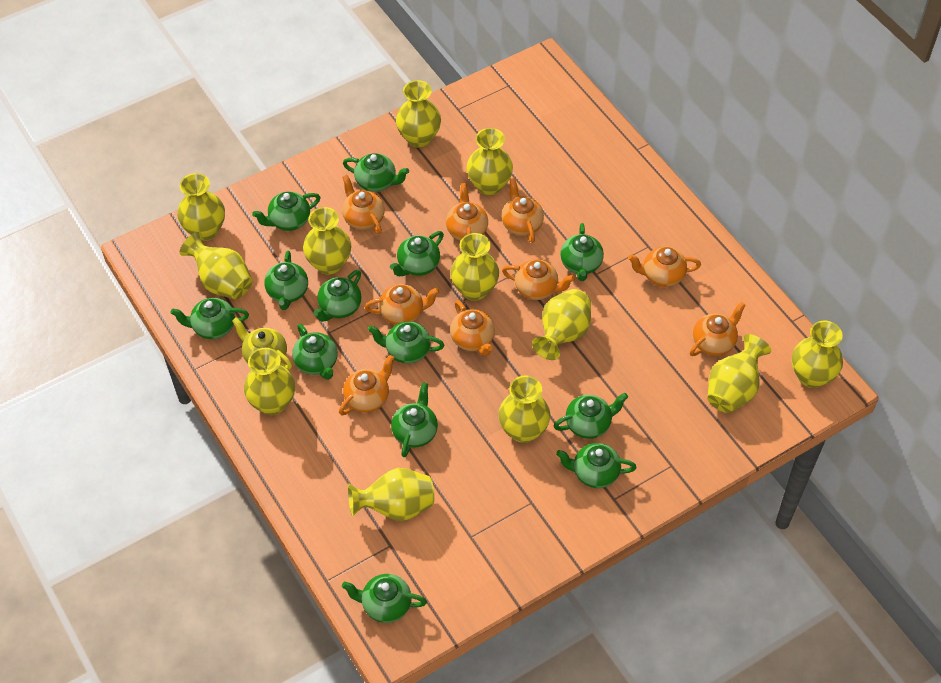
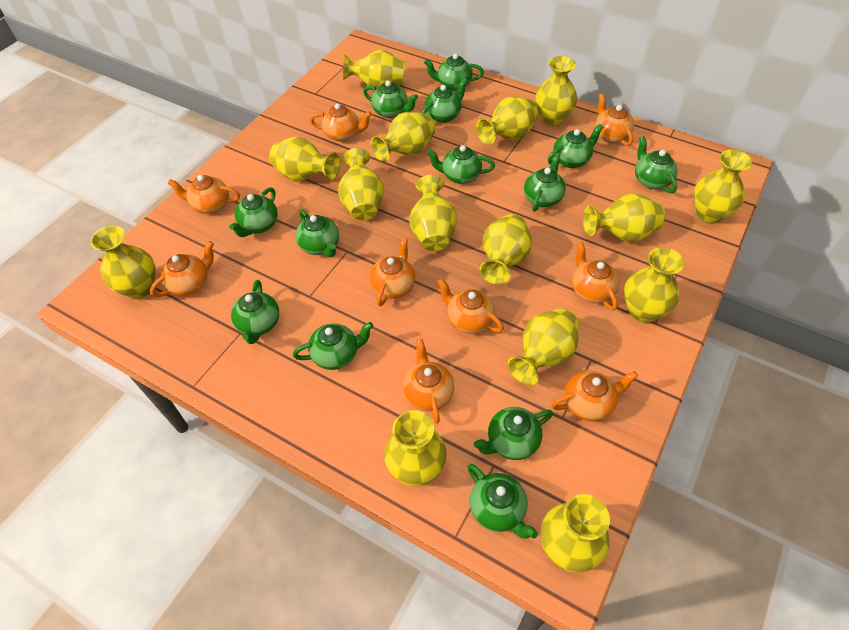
yellow teapot: [232,318,292,369] = 1 -> none = 0
yellow vase: [177,173,225,241] [180,232,252,299] [244,348,295,415] [303,207,351,275] [348,468,434,521] [396,80,441,148] [450,233,499,301] [466,128,513,195] [498,376,550,443] [532,289,591,360] [707,334,771,413] [792,321,843,388] = 12 -> [90,226,155,299] [269,137,340,182] [338,148,384,220] [343,50,405,89] [371,112,435,162] [384,410,447,486] [409,175,457,251] [476,96,539,145] [479,214,532,285] [507,308,580,385] [535,56,577,126] [541,494,610,573] [583,193,665,242] [624,247,684,323] [693,150,752,224] = 15

